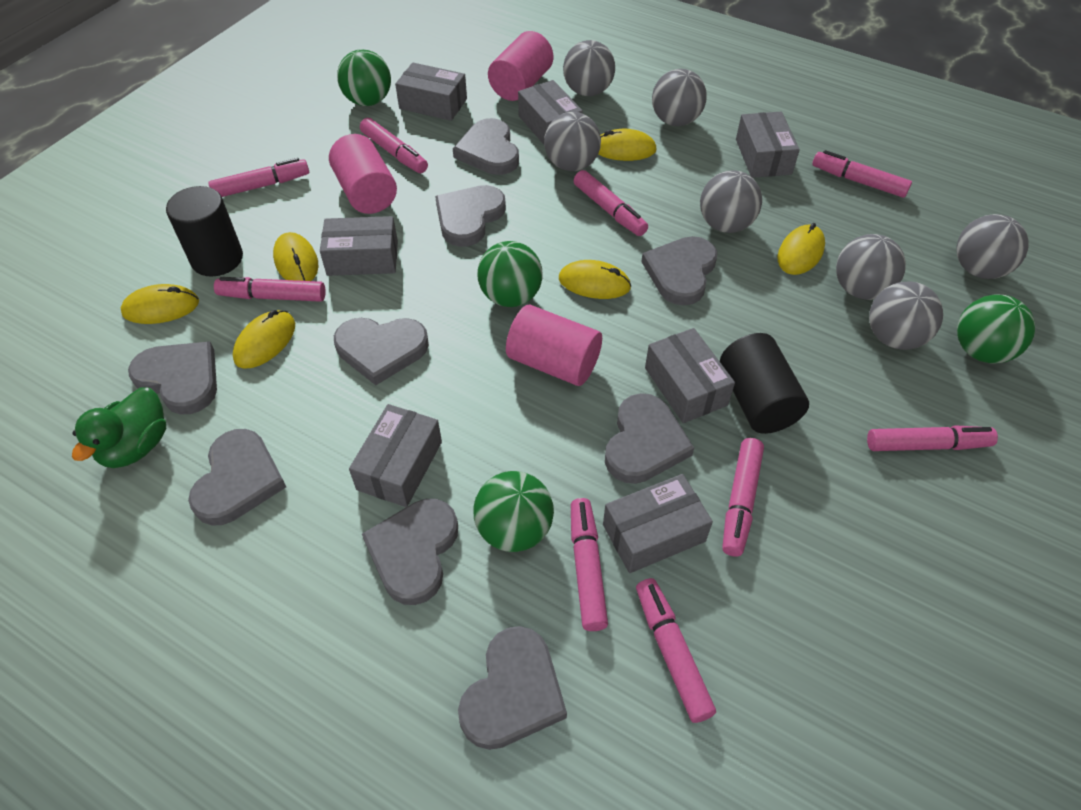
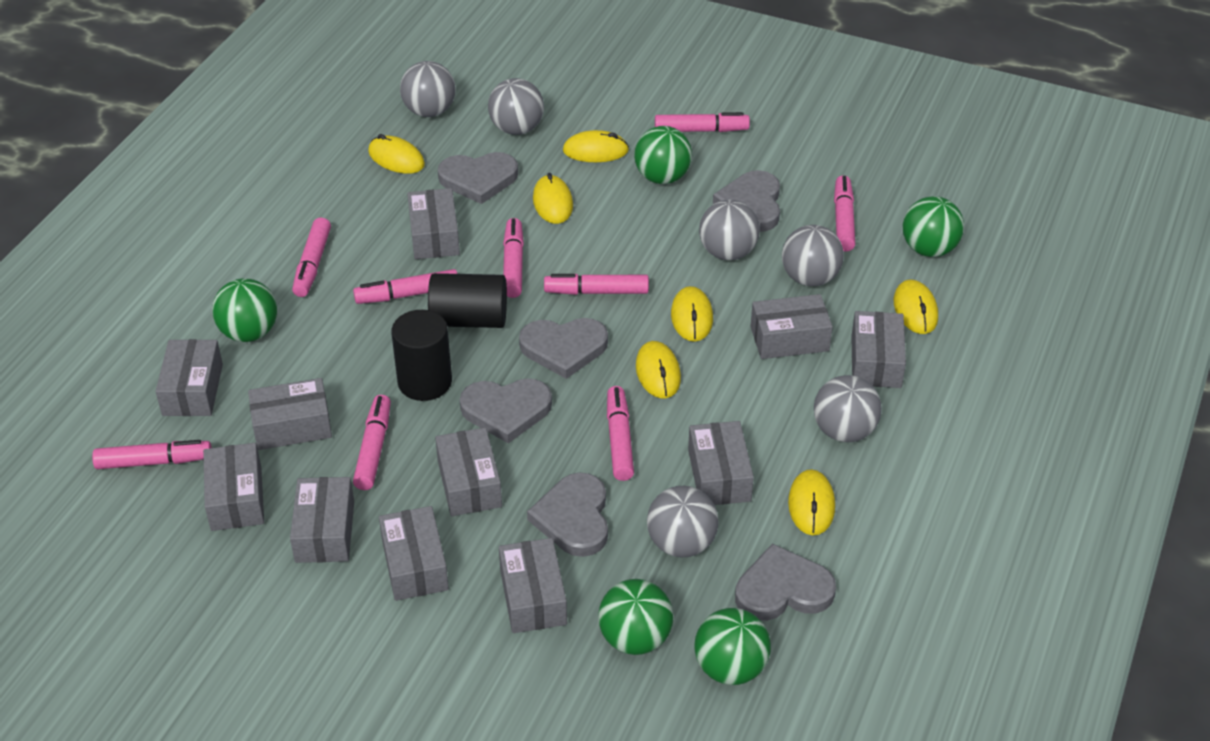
green ball: [337,49,391,106] [474,471,554,552] [477,241,543,307] [957,294,1035,364] = 4 -> [212,278,277,342] [598,579,673,655] [634,126,692,184] [694,608,771,685] [903,196,964,257] = 5
green duck: [72,387,166,468] = 1 -> none = 0
grey ball: [544,112,601,171] [563,40,615,96] [652,69,707,126] [700,171,762,233] [836,234,906,300] [869,281,943,350] [956,214,1029,279] = 7 -> [400,61,456,117] [488,78,544,135] [647,486,719,557] [699,200,760,260] [782,225,844,286] [814,375,882,442] = 6
grey box: [320,216,398,276] [349,404,442,507] [395,63,467,121] [518,80,583,145] [603,474,713,573] [645,328,735,423] [736,112,800,178] = 7 -> [155,339,223,416] [203,443,264,531] [248,378,332,450] [290,477,354,563] [379,506,449,601] [407,188,460,259] [435,427,502,516] [499,538,567,633] [688,421,754,505] [750,294,833,359] [851,311,906,388] = 11
grey heart: [128,341,217,414] [188,429,286,526] [334,318,429,385] [362,499,458,605] [435,185,506,247] [453,118,519,175] [458,626,567,750] [605,393,694,484] [641,236,717,305] = 9 -> [438,152,518,204] [460,378,552,443] [519,318,608,379] [527,472,608,557] [713,170,780,232] [735,544,836,621] = 6
pink cylinder: [329,134,397,214] [488,31,553,101] [506,305,602,386] = 3 -> none = 0
yellow mouse: [121,284,199,324] [233,310,295,369] [273,232,318,281] [559,260,631,299] [598,129,657,161] [777,223,825,275] = 6 -> [368,134,425,174] [533,173,573,224] [563,130,629,162] [636,341,681,398] [671,286,713,342] [788,469,835,535] [894,279,938,334] = 7

